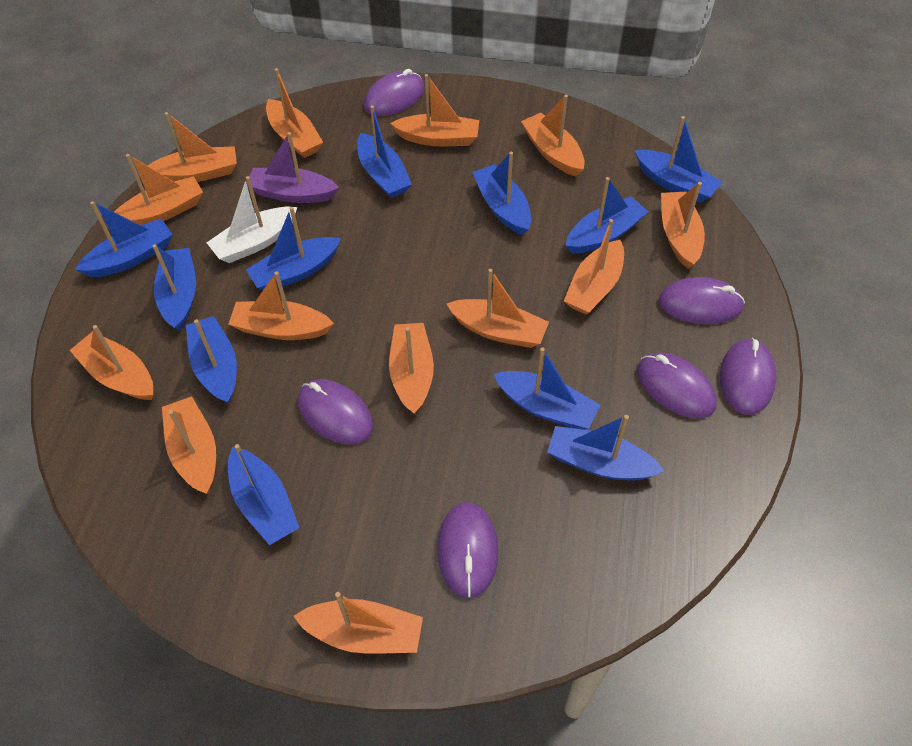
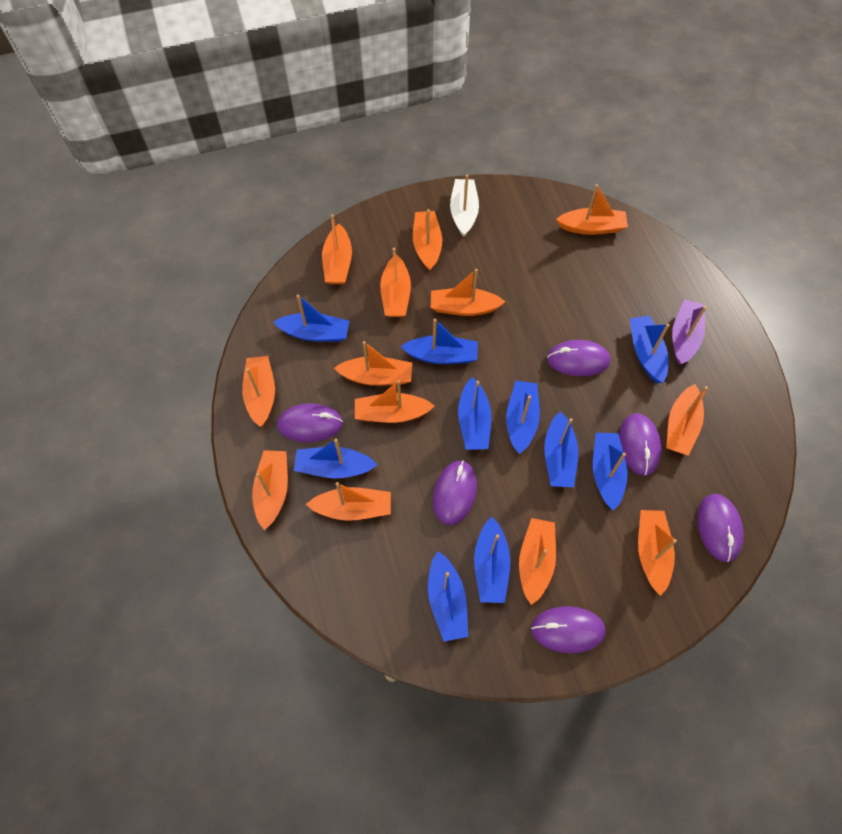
blue boat: [75,201,173,277] [152,244,196,331] [186,316,237,404] [228,444,299,545] [246,207,341,290] [357,106,412,198] [472,152,531,235] [494,347,600,429] [547,415,664,480] [566,177,648,254] [635,116,722,203] = 11 -> [273,294,349,342] [294,439,377,478] [401,319,478,364] [428,551,468,642] [458,377,491,450] [474,517,510,603] [506,381,540,454] [544,411,578,487] [593,433,627,511] [630,316,669,383] = 10

